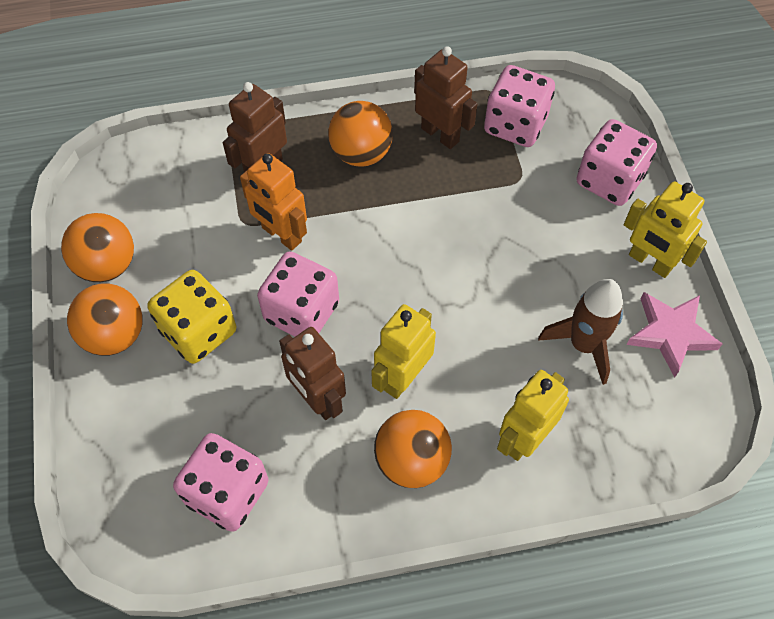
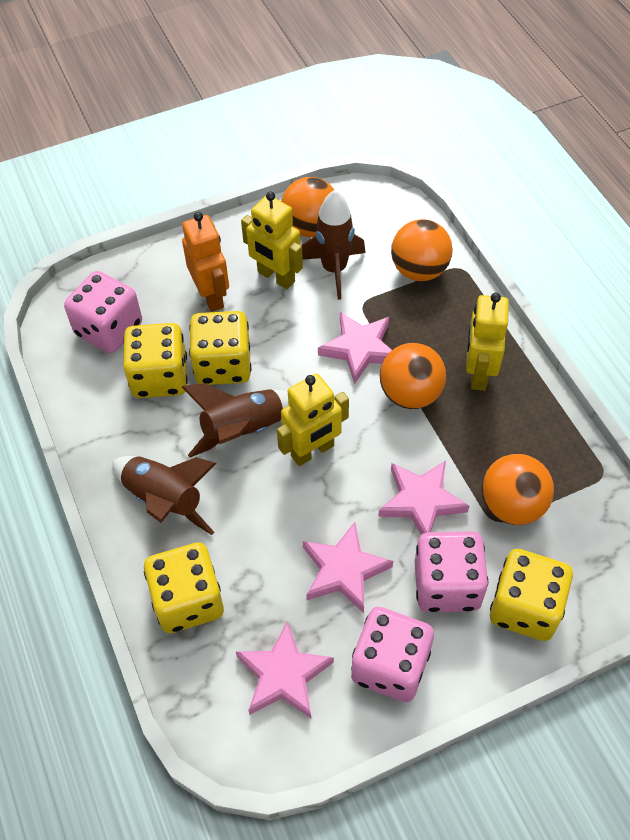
brown robot: [223,82,287,172] [279,327,346,420] [414,46,478,149] = 3 -> none = 0
brown rocket: [538,279,623,385] = 1 -> [112,456,217,535] [182,383,289,458] [301,190,366,300] = 3
pink dice: [173,433,269,532] [257,251,339,336] [484,65,555,147] [576,119,657,206] = 4 -> [64,271,142,353] [351,607,434,702] [415,532,488,612] = 3
pink star: [626,292,722,377] = 1 -> [236,621,334,718] [303,522,393,613] [318,312,392,384] [378,461,469,535] = 4
yellow dice: [147,270,236,364] = 1 -> [123,323,188,398] [144,542,224,633] [189,311,252,385] [490,549,573,641] = 4

